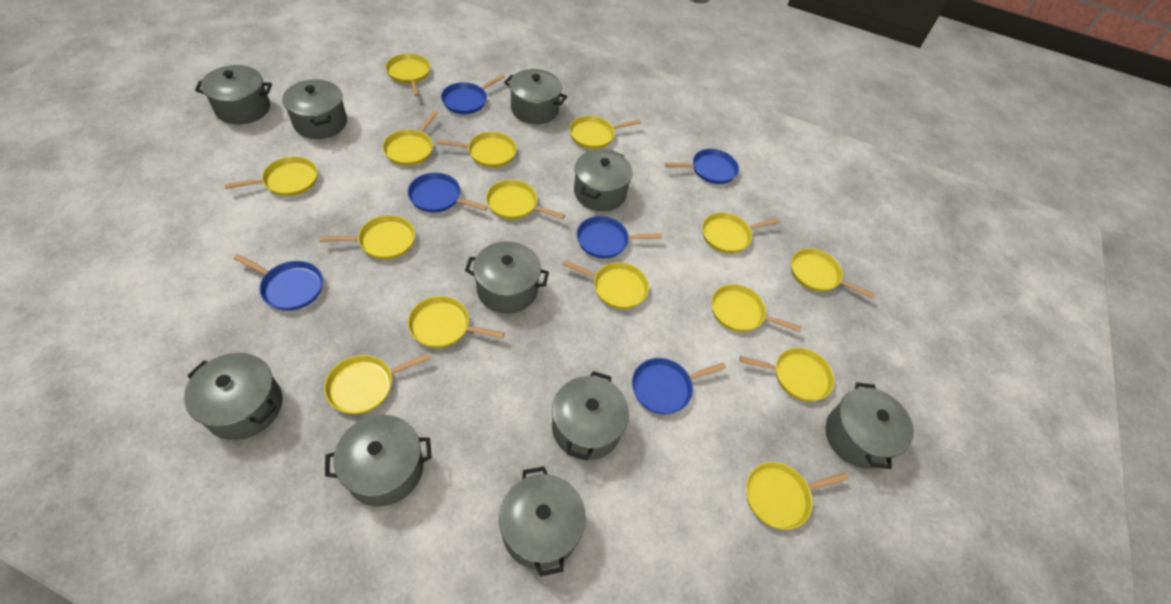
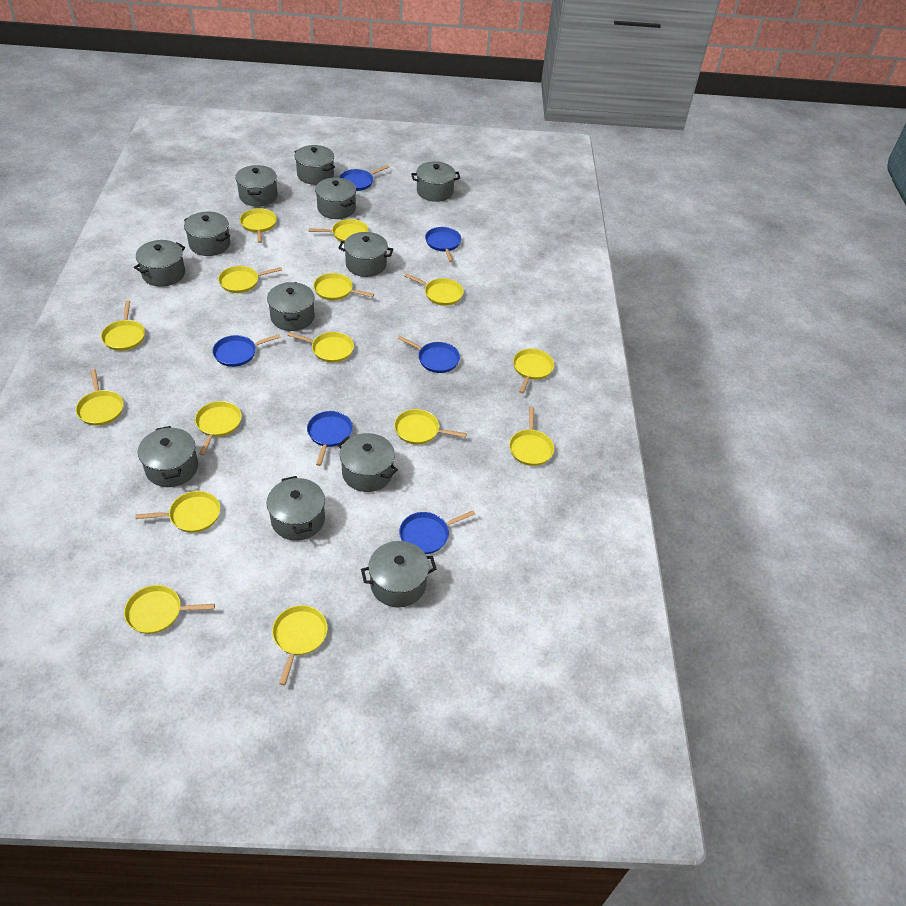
grey pot: [184,353,283,440] [195,65,272,124] [282,79,347,139] [325,415,432,507] [465,241,549,314] [499,467,586,577] [504,69,567,124] [552,371,629,460] [574,149,633,211] [826,382,914,469] = 10 -> [134,240,185,287] [138,426,198,487] [184,212,230,256] [235,165,278,206] [267,282,315,331] [267,476,325,541] [294,145,335,185] [315,178,356,219] [338,433,398,492] [339,232,393,277] [361,541,436,607] [411,162,460,202] = 12

